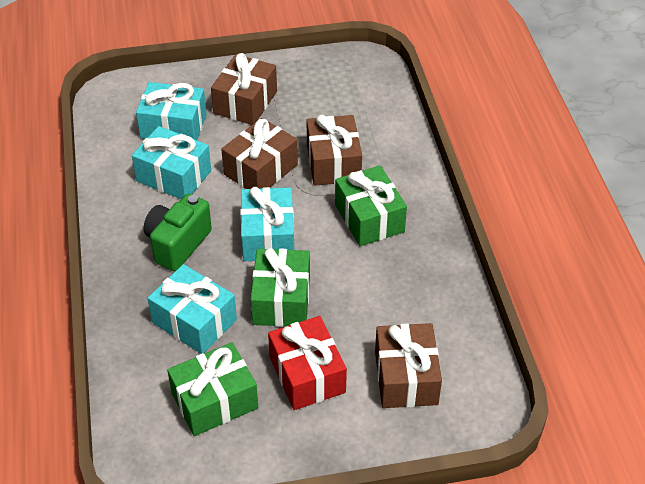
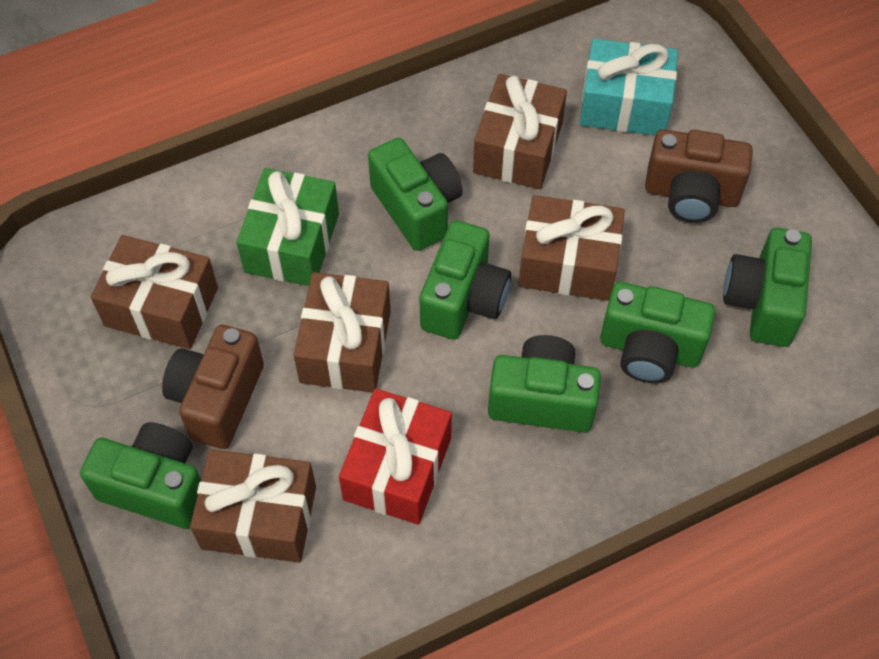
brown camera: none = 0 -> [162,325,264,449] [645,129,753,223] = 2
brown gift: [211,53,277,125] [221,118,298,189] [307,115,362,186] [375,323,442,408] = 4 -> [91,235,218,349] [190,449,316,563] [294,272,391,392] [473,74,567,189] [518,195,625,301] = 5
green camera: [144,194,212,271] = 1 -> [80,422,201,529] [368,138,463,251] [419,220,511,339] [488,335,601,433] [600,282,715,383] [723,228,812,347] = 6
green gift: [167,342,258,436] [250,248,310,327] [335,166,407,246] = 3 -> [236,168,339,286] = 1
turquoise gift: [132,126,211,199] [136,82,207,140] [148,264,237,354] [240,187,294,261] = 4 -> [579,39,678,135] = 1

